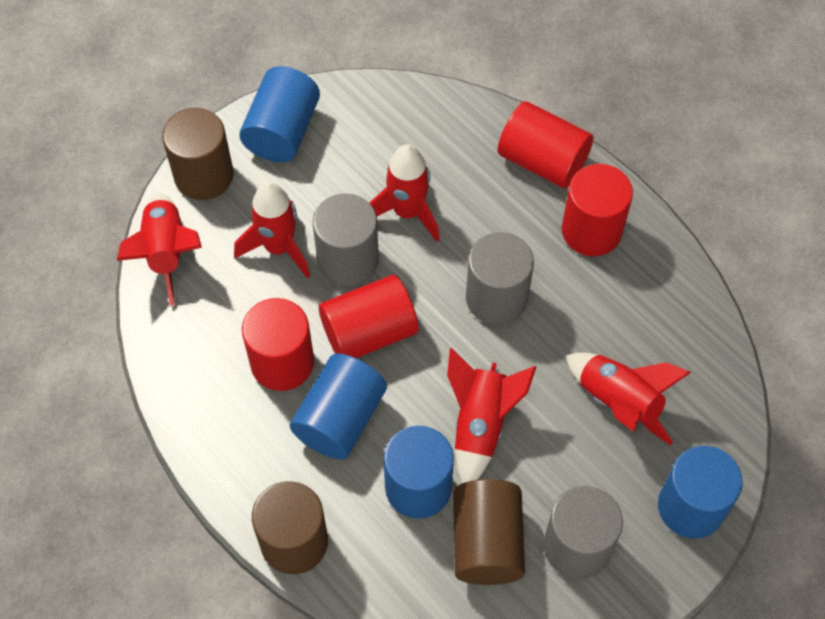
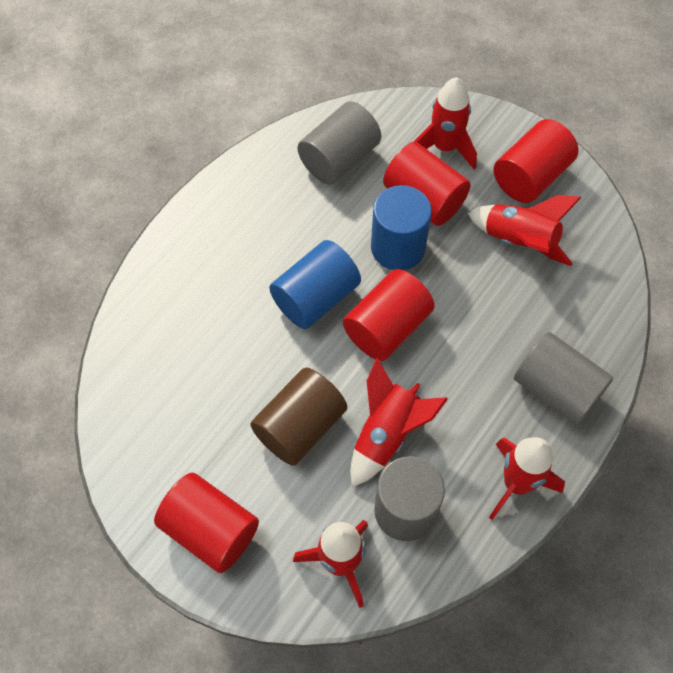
blue cylinder: [239,66,320,162] [290,353,387,460] [384,426,454,519] [658,446,743,538] = 4 -> [269,240,361,329] [371,185,432,270] = 2
brown cylinder: [162,108,234,200] [252,481,328,574] [453,479,525,585] = 3 -> [250,368,347,466] = 1

